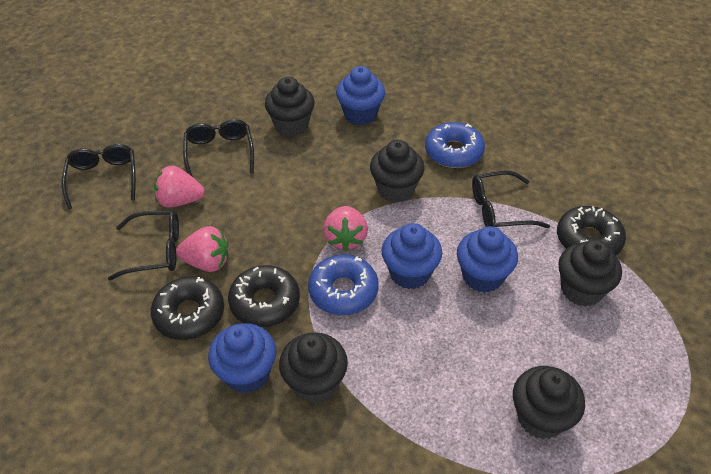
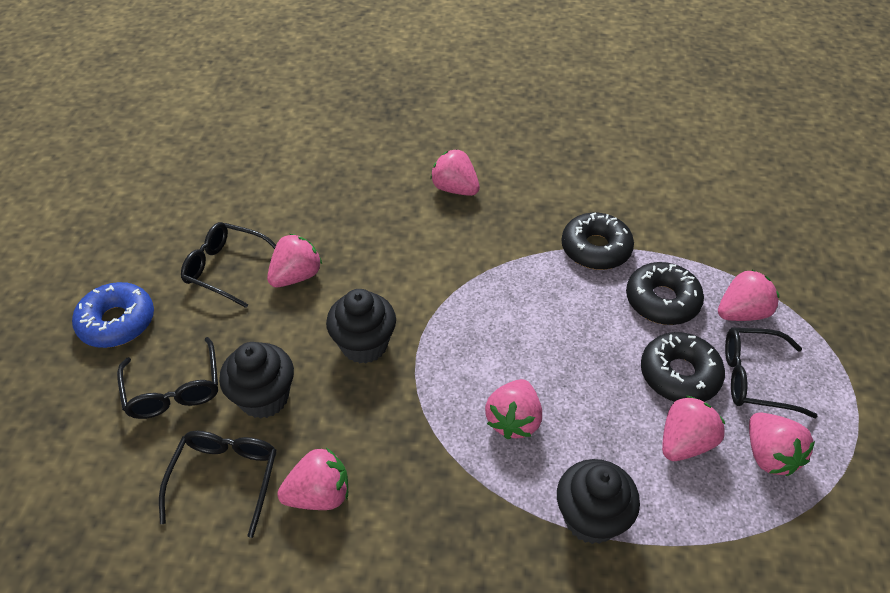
black cupcake: [265,77,315,136] [279,332,348,403] [370,140,425,202] [513,366,585,439] [558,240,622,306] = 5 -> [219,342,294,419] [326,289,396,364] [557,459,640,544] = 3
blue cupcake: [208,323,276,393] [336,66,385,125] [382,223,442,289] [457,226,518,293] = 4 -> none = 0
blue donut: [308,255,379,315] [425,122,485,168] = 2 -> [72,282,154,348] = 1
pink strawberry: [154,166,205,207] [176,226,228,272] [323,206,368,251] = 3 -> [267,234,322,287] [277,448,348,510] [430,149,480,196] [485,379,542,439] [662,395,725,461] [718,270,779,321] [749,412,815,476] = 7

